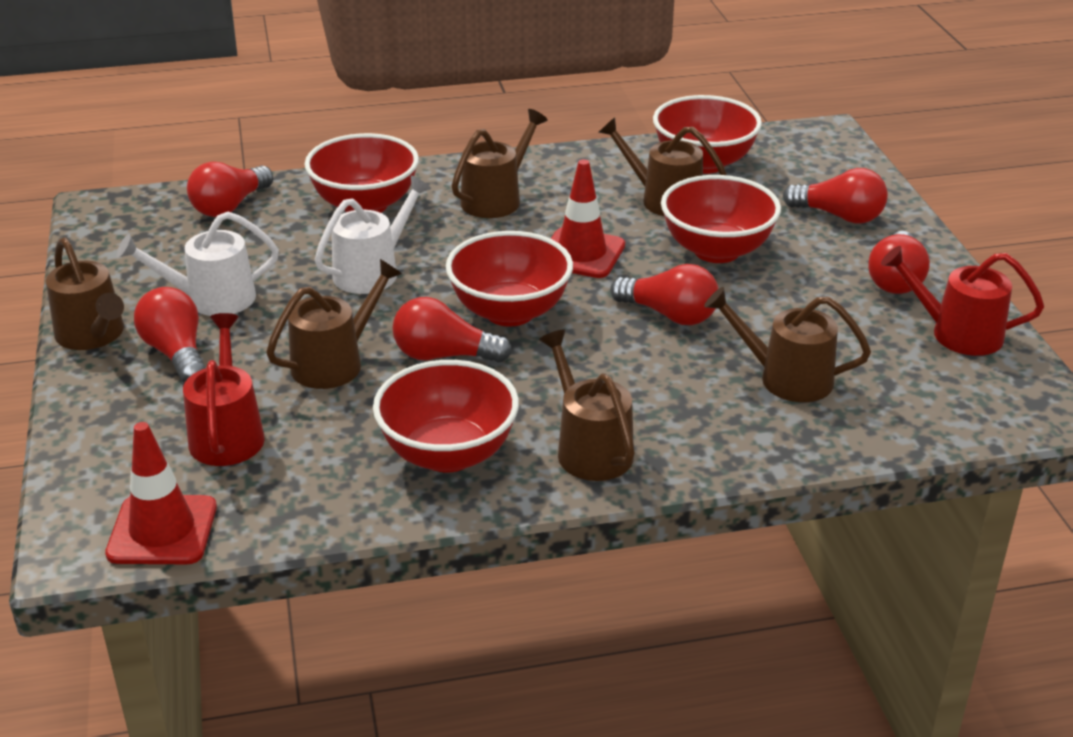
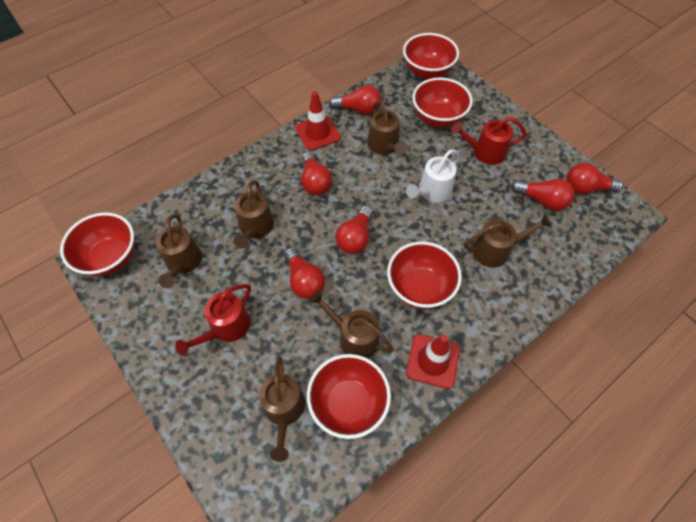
white watering can: [117,212,279,316] [315,175,431,294] = 2 -> [406,149,460,203] = 1

